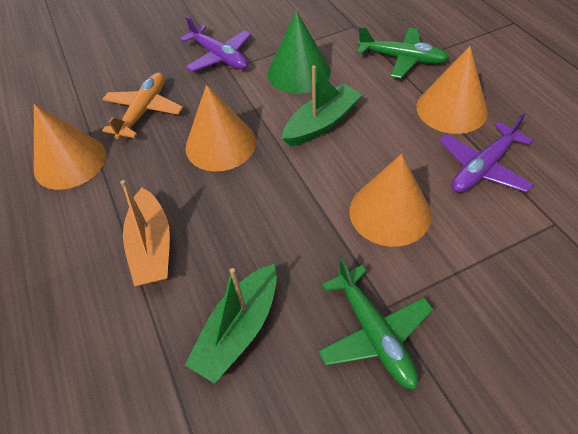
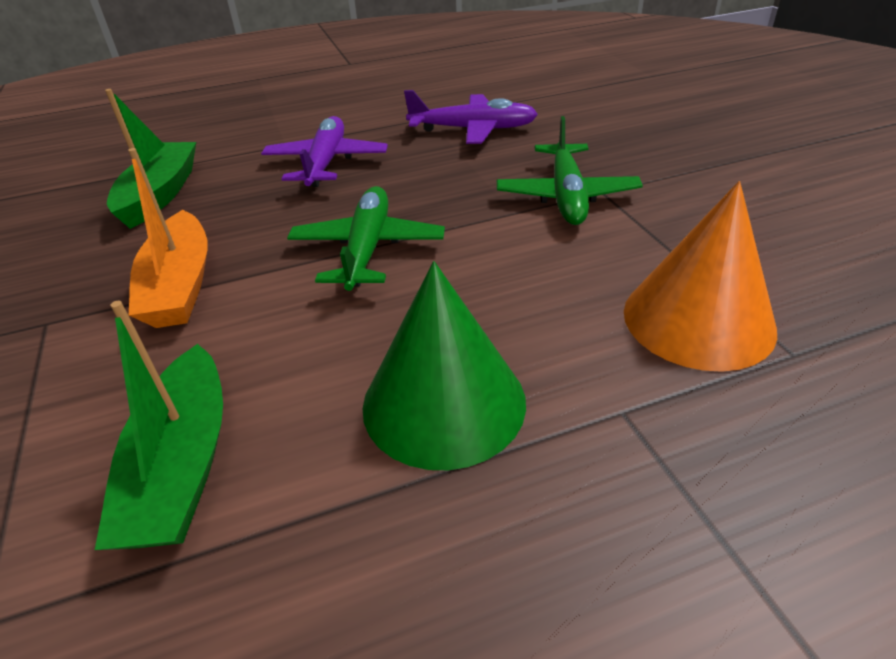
orange cone: [34,104,106,190] [185,85,256,172] [349,154,431,247] [417,46,488,134] = 4 -> [624,181,777,372] = 1
orange plane: [102,73,183,139] = 1 -> none = 0

